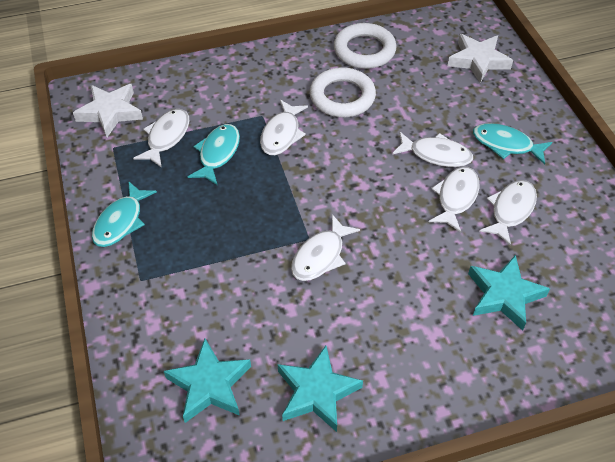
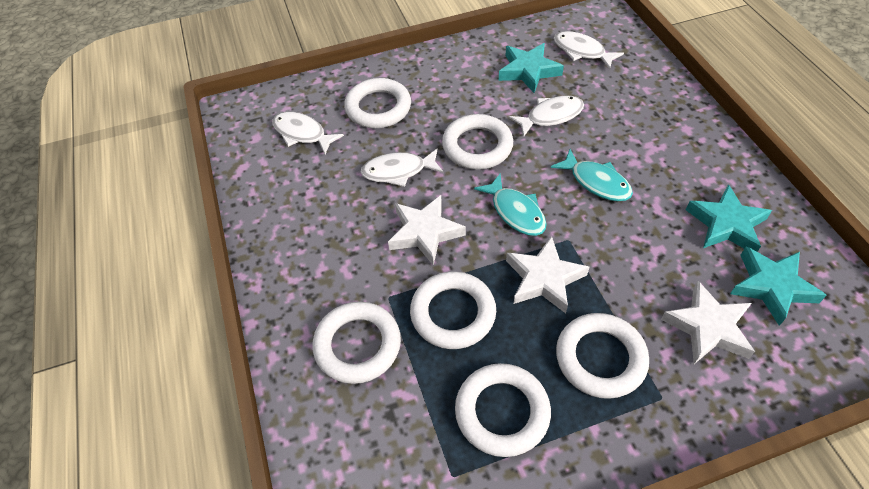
turquoise fish: [92,181,157,247] [188,124,240,185] [473,123,552,165] = 3 -> [474,174,547,236] [551,149,633,201] = 2
white fish: [133,109,189,168] [260,100,308,155] [291,214,360,281] [392,132,473,167] [429,166,479,232] [479,180,537,246] = 6 -> [272,112,344,154] [361,148,444,187] [508,96,584,137] [554,31,624,69] = 4
white ring: [310,67,376,117] [334,23,396,69] = 2 -> [312,301,401,384] [344,78,411,128] [410,271,496,349] [442,114,513,170] [455,363,551,457] [556,313,649,399] = 6
white star: [73,84,143,137] [447,34,513,83] = 2 -> [388,195,466,266] [506,236,589,313] [661,281,755,364] = 3

